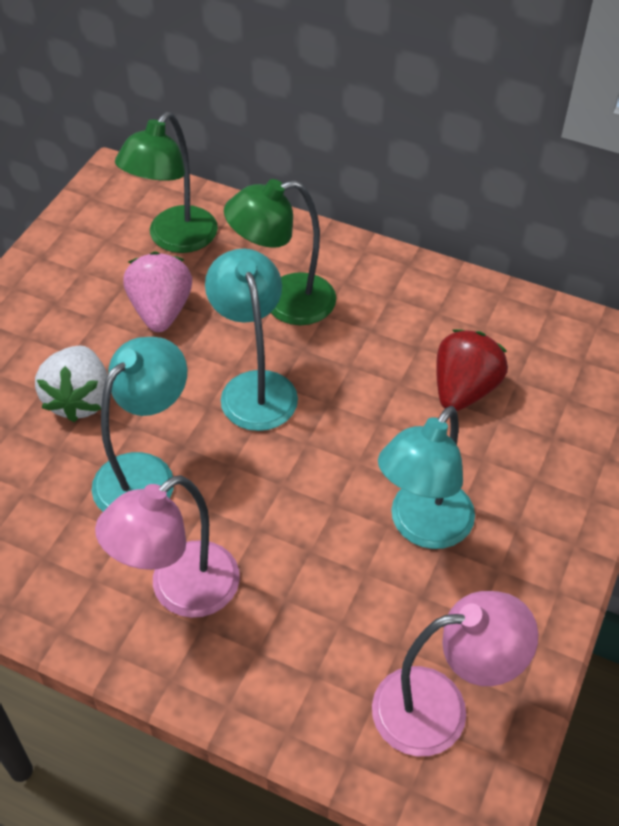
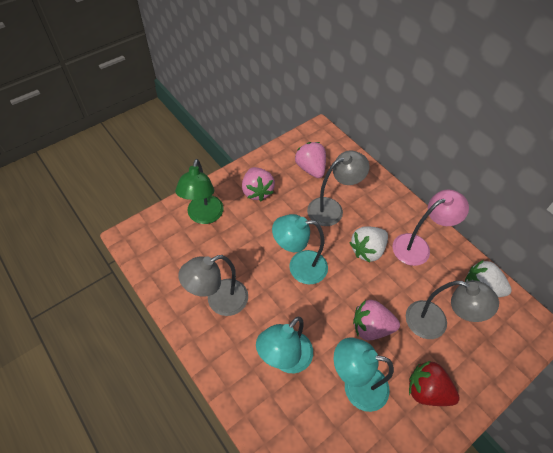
green lamp: [115,112,218,253] [224,179,336,325] = 2 -> [175,159,224,224] = 1
grey lamp: none = 0 -> [178,255,248,316] [307,150,369,226] [406,280,499,339] = 3
pink lamp: [95,475,240,618] [372,591,538,756] = 2 -> [392,189,469,266] = 1
pink strawberry: [123,251,192,332] = 1 -> [242,167,275,201] [295,142,326,178] [353,300,400,340] = 3
white strawberry: [35,346,108,422] = 1 -> [349,227,388,262] [465,260,512,297] = 2

